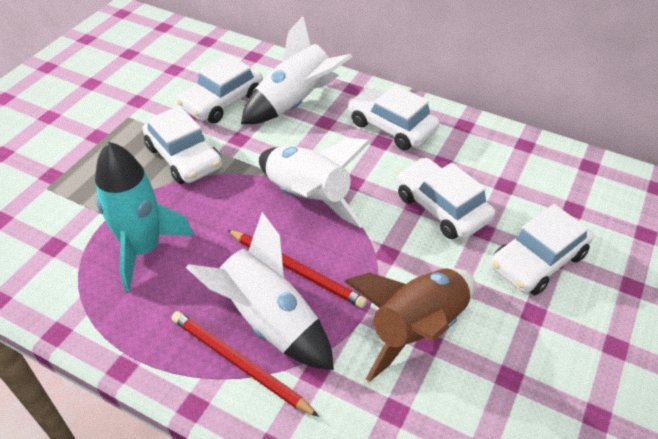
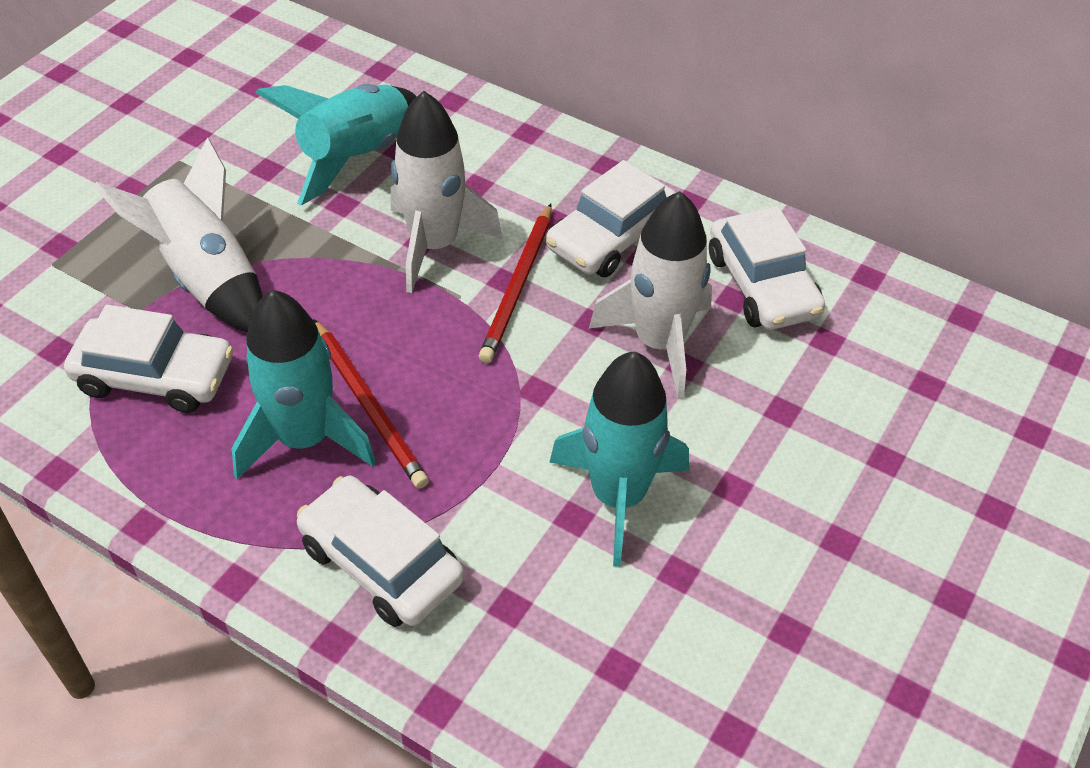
brown rocket: [344,268,475,382] = 1 -> none = 0
turquoise rocket: [95,141,194,292] = 1 -> [232,290,376,479] [256,84,417,206] [549,351,689,567] = 3
white car: [143,106,222,184] [177,54,263,123] [348,85,439,150] [396,158,495,239] [491,204,594,295] = 5 -> [64,305,233,413] [297,476,465,627] [546,160,676,277] [709,206,825,330] = 4

